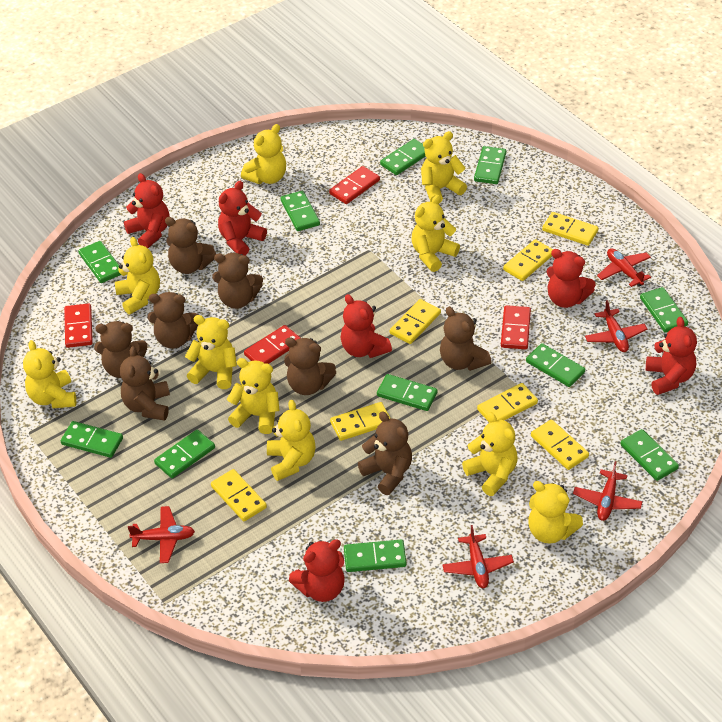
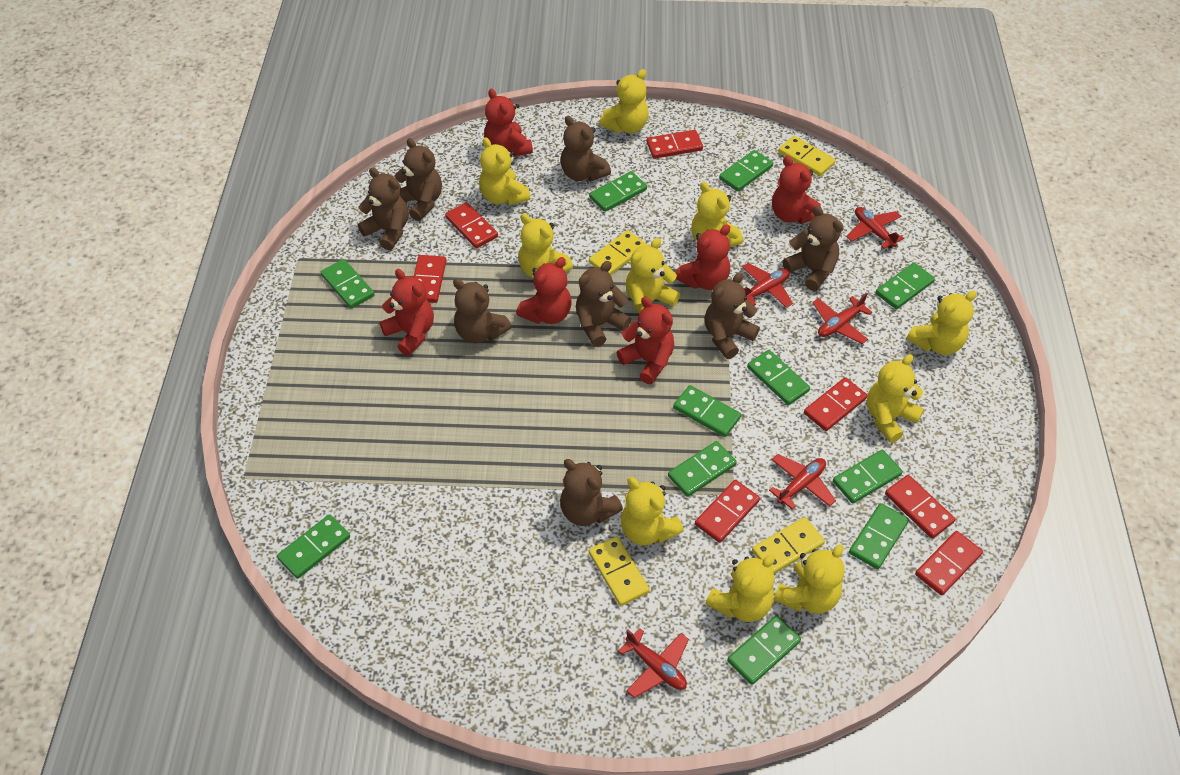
red domino: [64,303,93,348] [244,325,300,364] [329,166,380,204] [501,305,531,349] = 4 -> [413,255,446,303] [445,202,498,248] [646,130,703,159] [695,480,760,543] [804,377,867,431] [885,475,955,539] [915,531,983,596] = 7
yellow domino: [211,469,267,521] [330,402,391,441] [390,299,441,344] [477,383,538,422] [503,239,553,281] [531,419,589,470] [542,212,598,246] = 7 -> [589,230,647,275] [589,536,650,606] [752,517,825,574] [778,136,836,176] = 4

